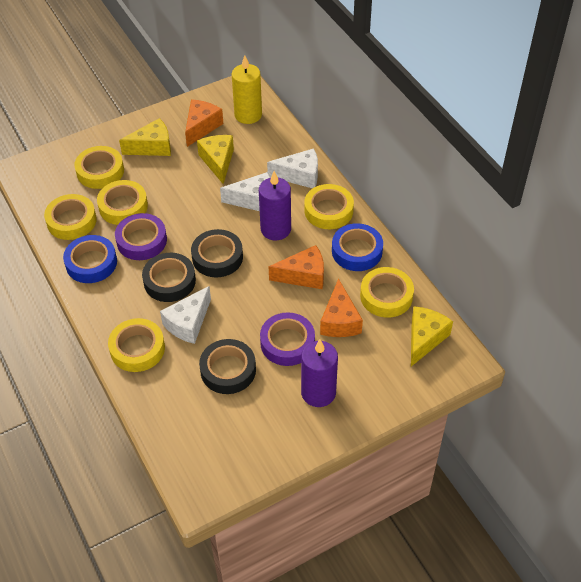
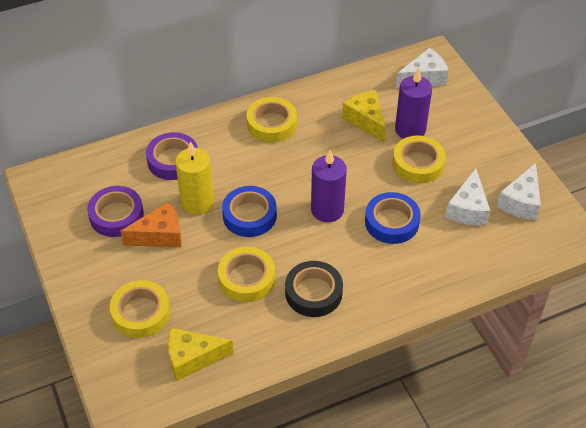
black tape: [142,253,196,302] [191,229,243,278] [199,339,256,394] = 3 -> [285,261,343,317] = 1
orange cheese: [185,100,223,147] [269,245,324,289] [320,278,363,337] = 3 -> [120,202,182,247] = 1
yellow cheese: [119,118,171,156] [197,135,234,184] [411,306,453,366] = 3 -> [168,328,234,381] [342,90,386,142] = 2
yellow tape: [44,194,97,240] [74,146,124,189] [97,180,148,225] [108,318,165,372] [304,184,354,229] [360,267,414,318] = 6 -> [110,280,170,338] [218,247,275,302] [247,97,297,143] [393,135,446,183] = 4

